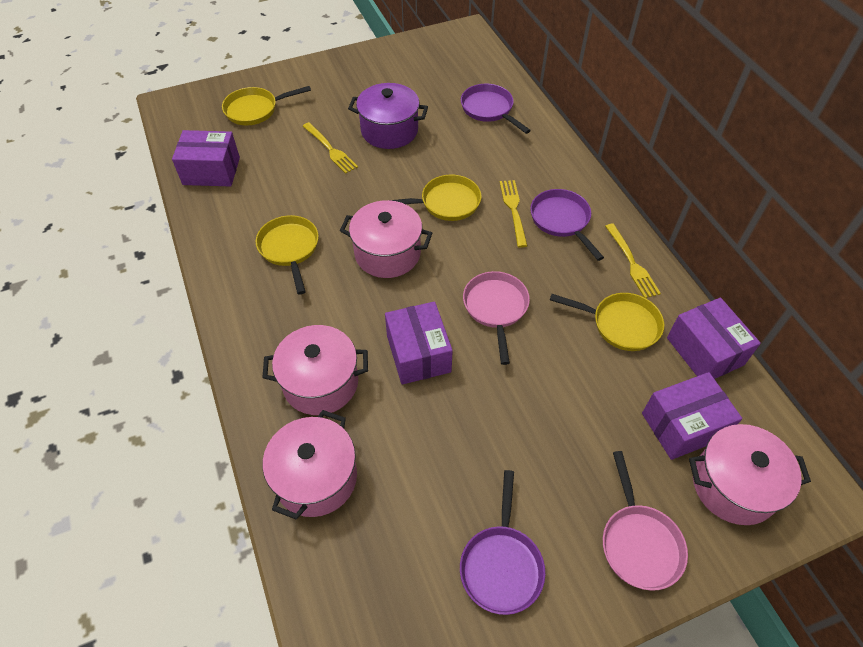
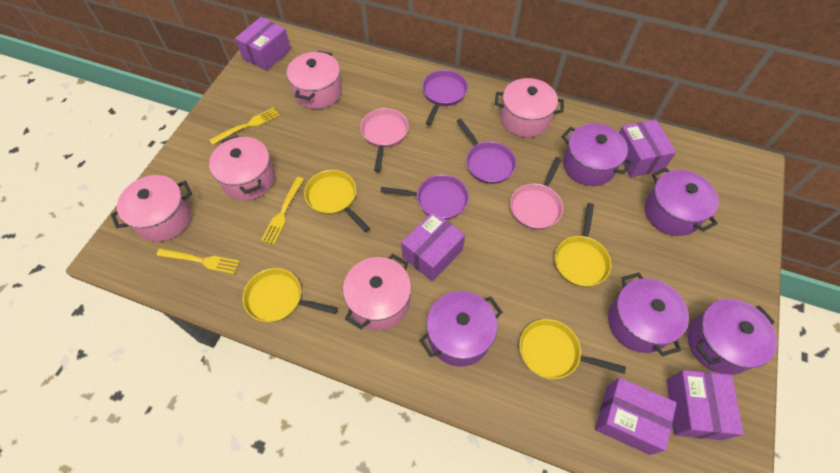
pink pot: [263,325,368,415] [263,410,357,520] [340,200,432,278] [689,424,811,525] = 4 -> [111,175,192,242] [209,135,275,201] [287,51,342,109] [343,254,411,330] [495,78,564,137] = 5
purple box: [172,130,240,186] [385,301,453,385] [642,372,742,460] [667,298,761,379] = 4 -> [235,17,291,71] [401,211,465,281] [595,378,677,455] [619,119,676,177] [667,370,744,440] = 5
purple pot: [348,83,428,149] = 1 -> [419,291,502,367] [561,124,633,186] [608,273,689,356] [645,167,719,236] [688,299,777,375] = 5

